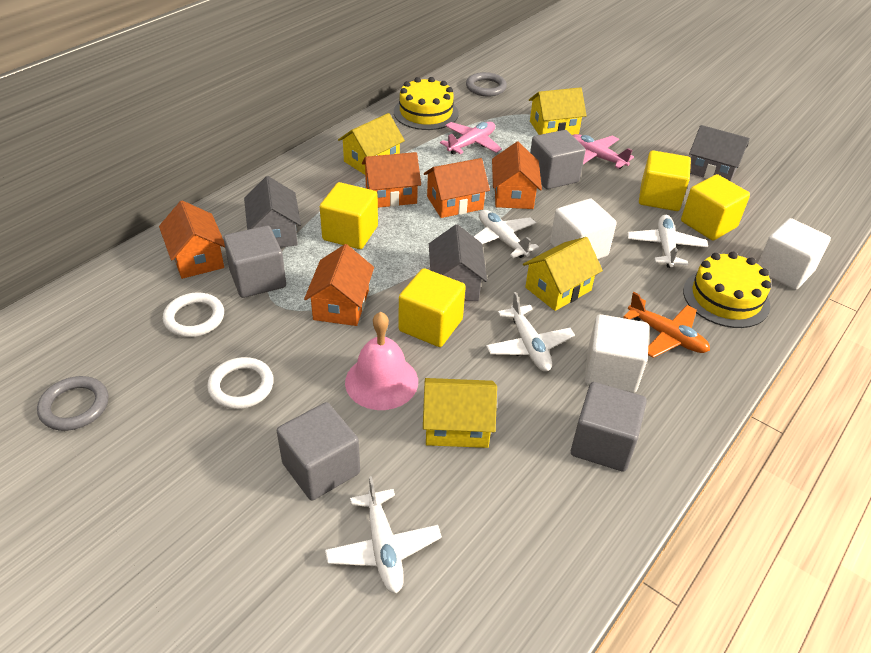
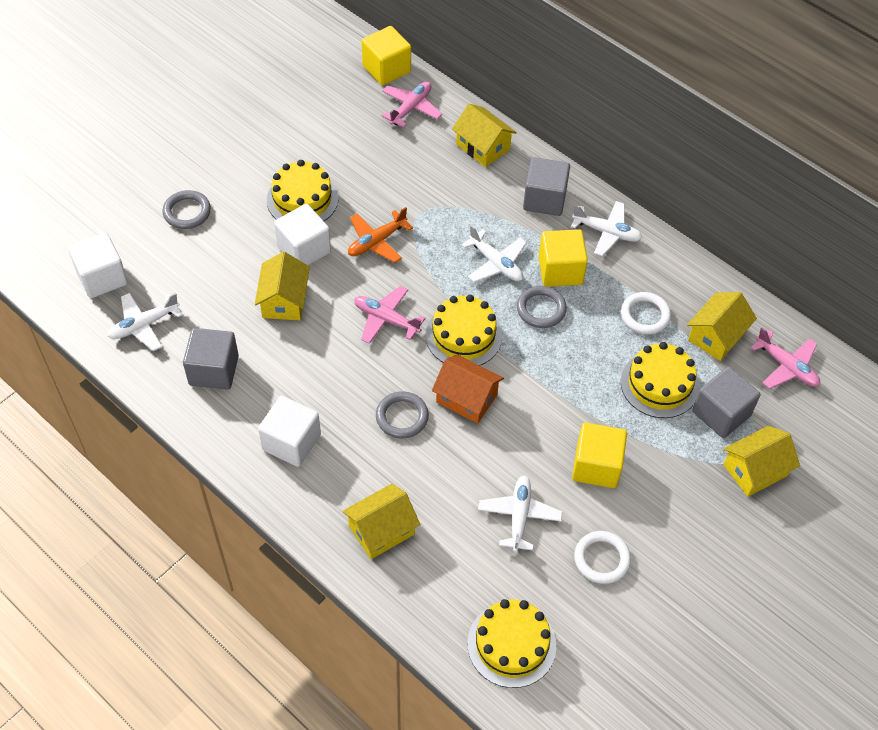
grey cube: [224,225,286,298] [277,402,360,500] [530,130,586,189] [571,382,647,472] = 4 -> [183,328,239,390] [523,157,570,216] [692,367,760,438] = 3
grey house: [244,176,301,247] [429,224,487,301] [689,125,750,181] = 3 -> none = 0
grey ring: [37,376,109,431] [466,72,507,96] = 2 -> [162,190,211,229] [376,391,429,438] [517,286,567,328] = 3
orange house: [159,200,225,279] [304,244,374,326] [362,152,421,208] [424,158,490,218] [492,142,542,209] = 5 -> [432,354,504,424] = 1
pink bell: [345,312,418,410] = 1 -> none = 0
pink plane: [440,122,502,155] [572,134,634,169] = 2 -> [354,286,426,344] [381,81,442,128] [750,327,820,389] = 3
yellow cake: [394,77,459,130] [683,252,771,328] = 2 -> [267,160,338,221] [426,295,502,365] [467,599,556,688] [621,342,699,418] = 4
yellow cube: [320,182,378,249] [399,268,466,347] [639,150,691,211] [681,174,750,241] = 4 -> [362,26,411,86] [539,229,588,287] [572,422,627,488] = 3
yellow house: [338,113,405,175] [423,378,497,448] [523,237,603,311] [529,87,587,135] = 4 -> [255,252,310,320] [343,484,420,559] [452,104,516,167] [687,292,757,361] [723,426,800,497] = 5

